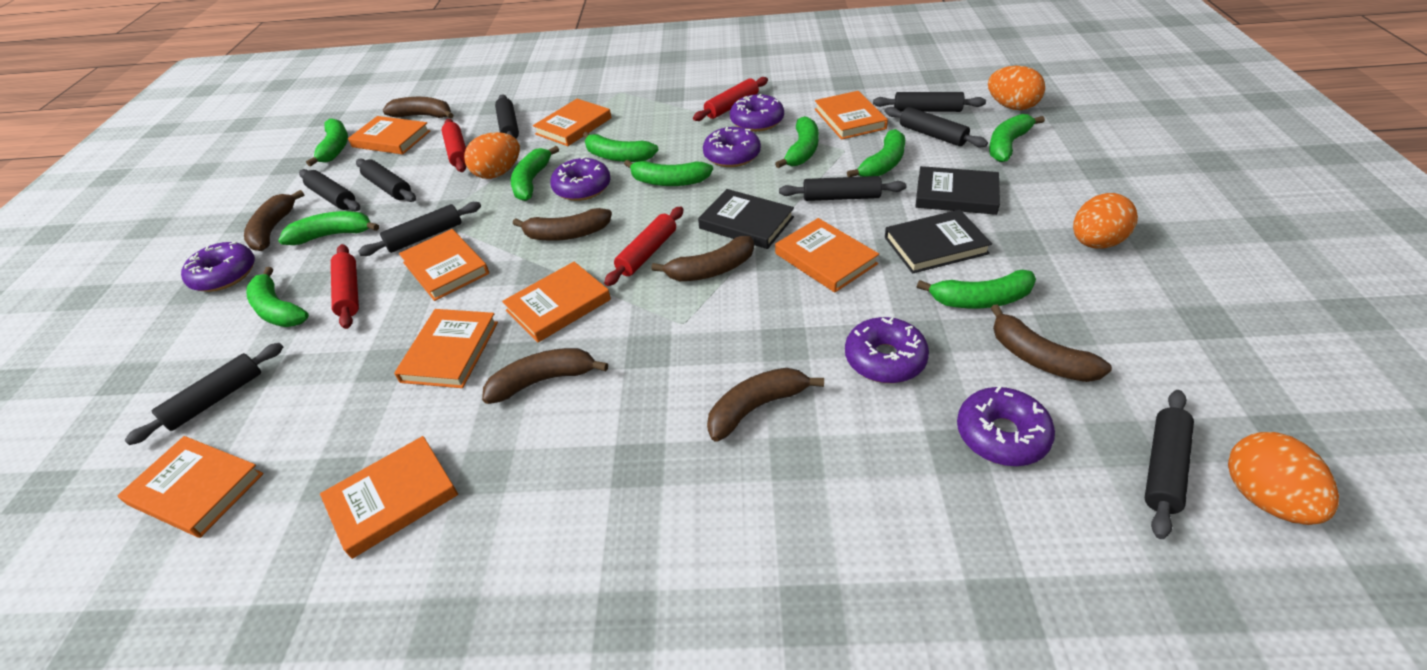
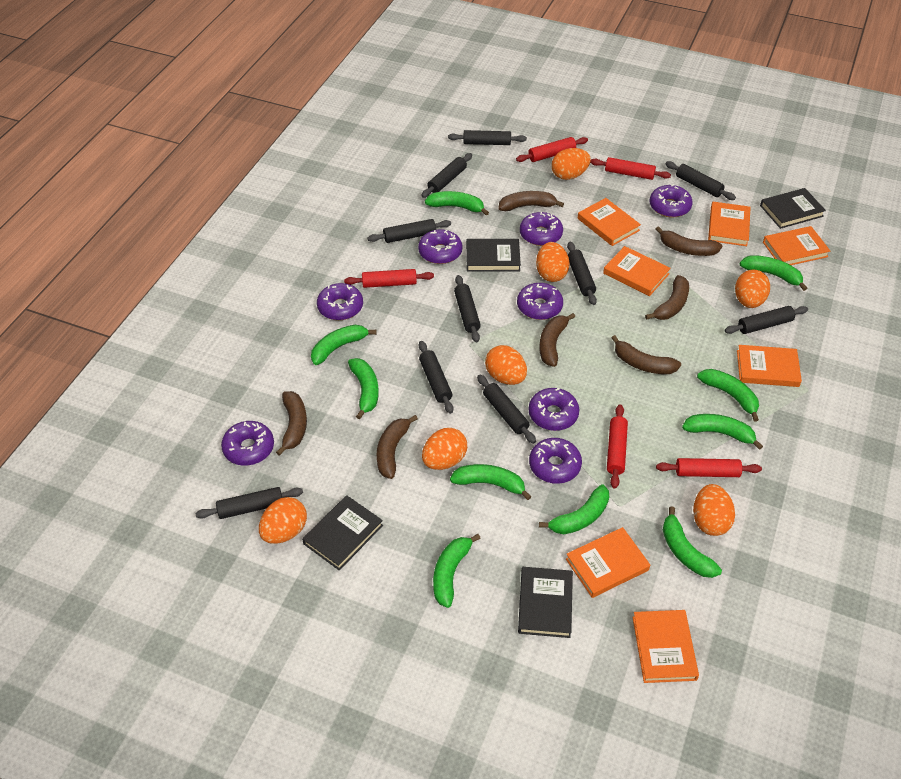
black book: [698,189,794,249] [885,210,992,274] [915,166,1000,215] = 3 -> [302,495,383,570] [466,239,521,272] [518,567,573,638] [760,188,826,229] = 4
black rolling pin: [124,343,283,445] [299,169,360,212] [356,158,416,202] [358,202,481,256] [495,94,519,138] [779,176,906,201] [873,92,986,112] [885,107,988,147] [1145,390,1194,539] = 9 -> [195,487,303,519] [367,219,451,243] [419,341,454,414] [421,153,472,198] [448,130,527,145] [454,275,481,343] [477,375,536,444] [567,242,597,305] [665,161,736,200] [725,306,808,334] = 10
orange book: [117,436,264,538] [320,436,458,559] [348,116,430,155] [394,309,498,388] [399,229,489,301] [502,262,611,342] [533,99,611,146] [775,218,879,293] [815,91,888,140] = 9 -> [566,527,650,598] [578,198,641,246] [603,246,671,296] [632,610,699,683] [708,202,751,246] [737,345,802,387] [763,226,830,265] = 7
orange egg: [464,132,520,179] [988,66,1045,110] [1073,193,1138,249] [1228,432,1339,525] = 4 -> [259,497,307,544] [422,428,467,470] [485,345,527,385] [536,242,570,282] [552,148,591,180] [693,484,735,536] [735,269,770,308] = 7
purple donut: [181,242,255,292] [550,156,611,201] [703,127,761,167] [730,94,784,132] [845,317,929,383] [957,386,1055,466] = 6 -> [221,421,274,466] [317,283,363,320] [418,229,462,264] [517,283,563,320] [520,212,563,246] [528,388,579,431] [529,438,582,484] [650,184,693,218] = 8
red rolling pin: [331,244,359,329] [442,119,466,172] [604,206,684,286] [693,77,768,121] = 4 -> [344,269,434,288] [516,137,588,162] [590,157,671,180] [607,404,628,489] [656,458,762,477] = 5

